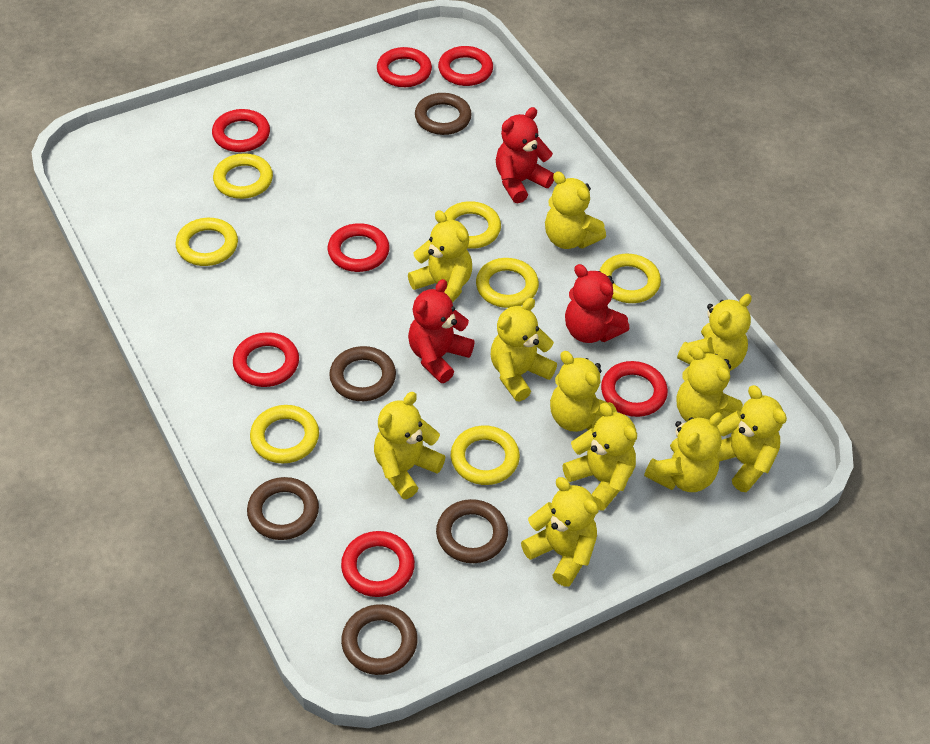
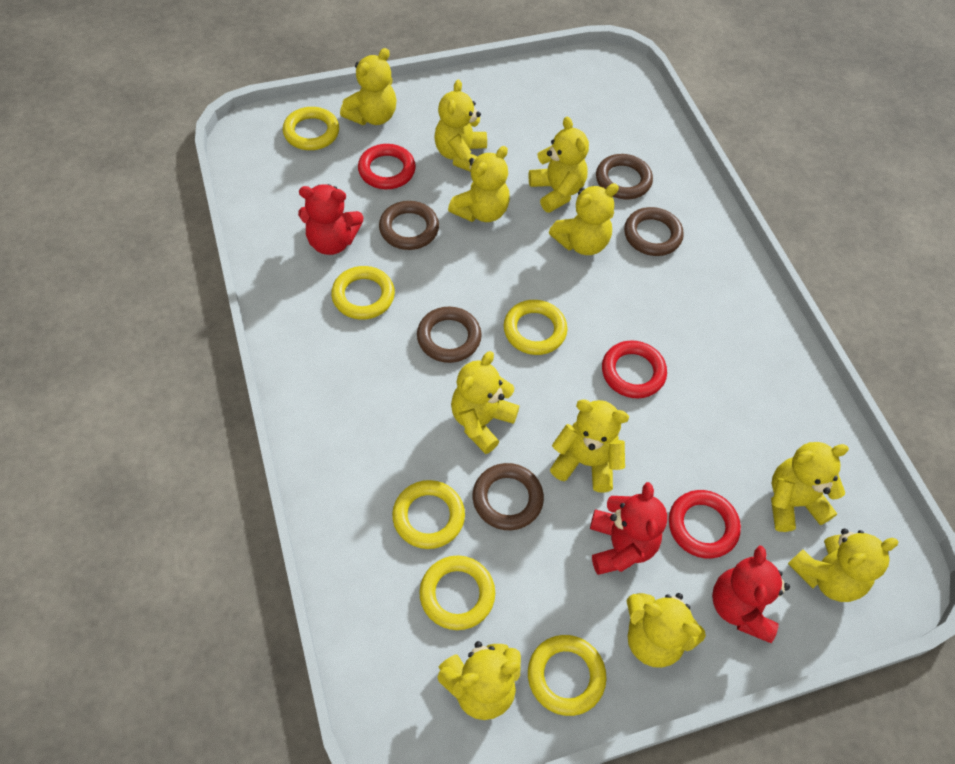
red ring: [212,109,270,152] [233,332,299,387] [328,223,389,272] [341,531,415,597] [377,47,432,87] [438,46,493,86] [601,361,668,417] = 7 -> [358,144,416,189] [602,340,667,398] [669,490,741,559] = 3
yellow ring: [175,218,238,266] [213,153,273,199] [250,405,319,463] [444,201,501,249] [451,425,520,485] [476,258,539,308] [599,254,661,303] = 7 -> [283,107,339,150] [331,266,395,320] [392,480,465,549] [419,555,495,630] [504,300,567,355] [528,635,607,716] = 6

